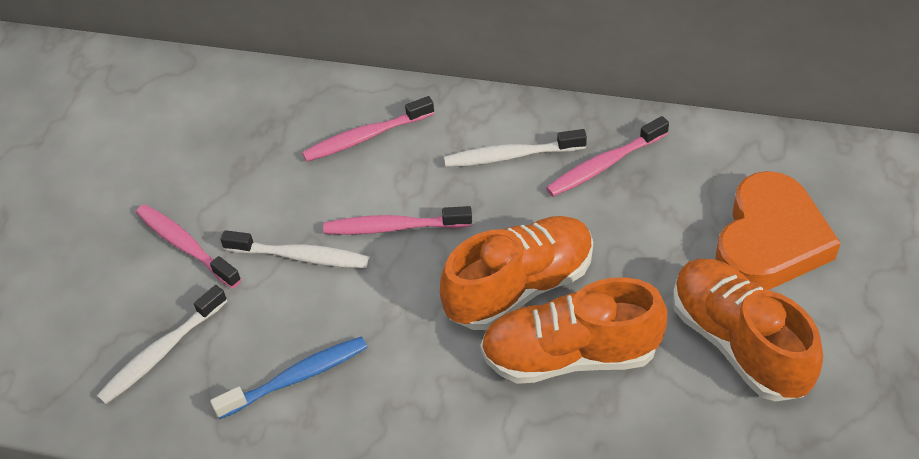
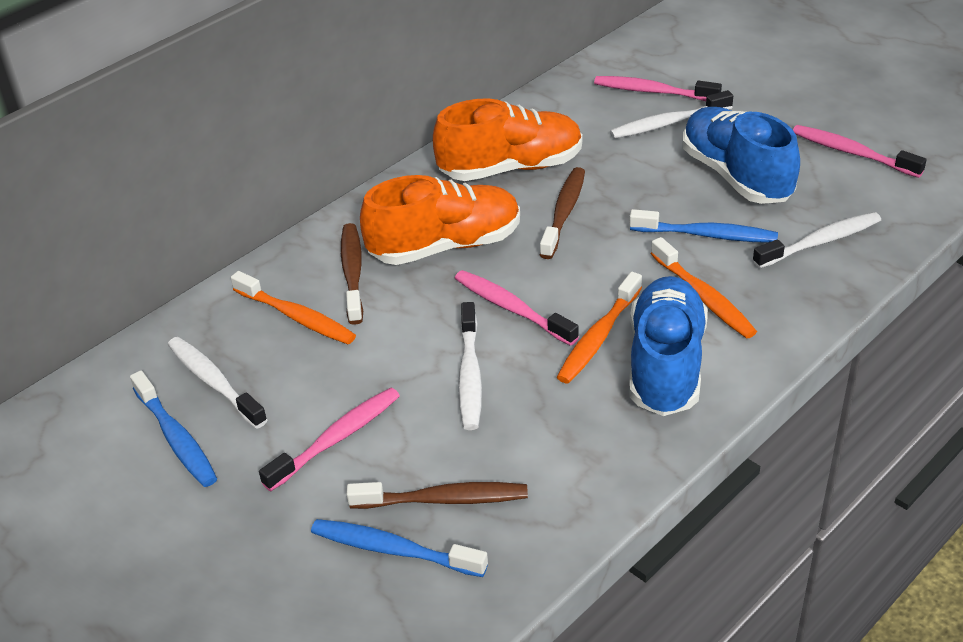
blue shoe: none = 0 -> [629,276,708,416] [683,107,800,204] = 2
blue toothbrush: [210,336,368,419] = 1 -> [130,370,217,487] [311,519,488,577] [629,209,778,243] = 3
brown toothbrush: none = 0 -> [341,223,363,325] [346,482,528,509] [540,167,585,259] = 3
orange heart: [715,171,841,290] = 1 -> none = 0
orange shoe: [440,216,593,330] [480,277,667,384] [673,259,823,402] = 3 -> [360,175,520,265] [433,98,582,181] = 2
orange toothbrush: none = 0 -> [231,271,356,344] [557,272,642,384] [651,237,757,339] = 3
white toothbrush: [97,285,227,405] [220,230,370,268] [444,129,587,167] = 3 -> [168,337,267,429] [458,302,482,430] [610,90,733,139] [753,212,881,269] = 4

